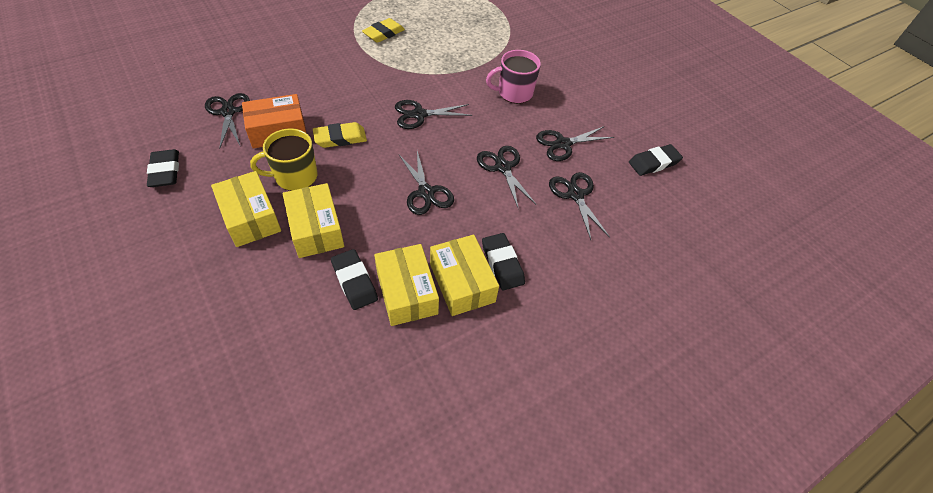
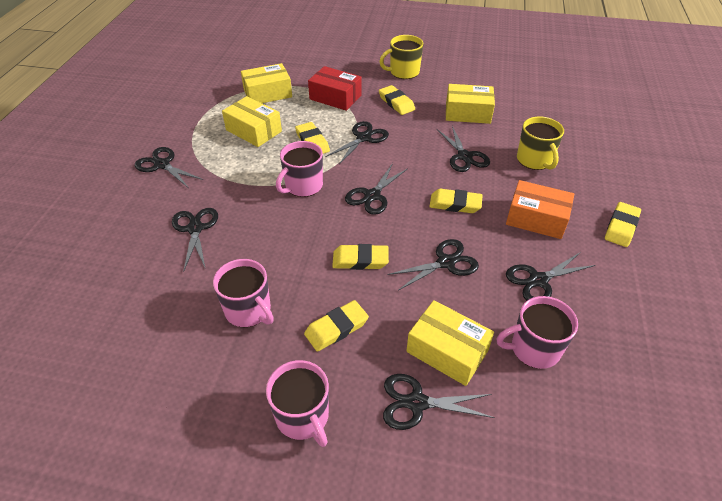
black eraser: [147,149,179,187] [331,249,378,310] [482,233,525,290] [629,144,683,176] = 4 -> none = 0
black scissors: [205,93,250,149] [395,100,472,129] [399,151,454,215] [477,146,537,207] [536,126,614,161] [549,172,610,240] = 6 -> [135,147,203,188] [172,208,218,272] [326,121,389,164] [345,163,408,215] [383,374,495,430] [388,239,479,291] [437,126,490,172] [506,252,596,301] = 8
pink mug: [486,50,541,104] = 1 -> [213,259,274,327] [266,360,329,447] [276,141,323,197] [497,296,578,369] = 4
red box: none = 0 -> [308,66,362,111] = 1
yellow eraser: [313,122,367,148] [362,18,405,43] = 2 -> [295,122,330,154] [304,300,369,352] [332,244,389,270] [379,85,415,115] [429,189,483,213] [605,202,641,247] = 6
yellow mug: [250,128,317,191] = 1 -> [379,35,423,79] [517,116,564,170] = 2

